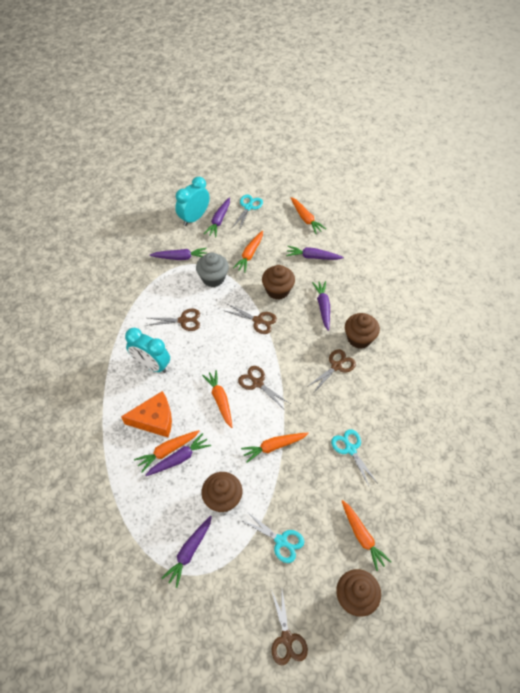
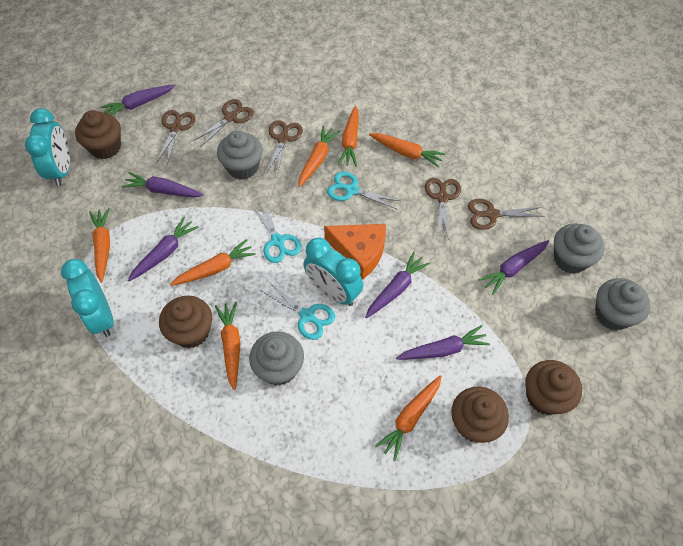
grey cupcake: [196,252,229,287] = 1 -> [217,131,263,180] [249,331,304,386] [554,223,604,274] [595,278,651,330] = 4
orange carrot: [134,430,199,472] [202,370,232,428] [233,230,263,273] [241,433,309,463] [291,197,326,234] [342,500,392,571] = 6 -> [89,208,110,283] [170,239,256,286] [215,302,240,390] [298,126,340,187] [337,105,359,167] [369,133,446,168] [375,375,442,461] = 7
turquoise clock: [125,328,170,373] [175,177,210,226] = 2 -> [25,108,70,186] [61,259,114,337] [303,238,363,306] = 3

